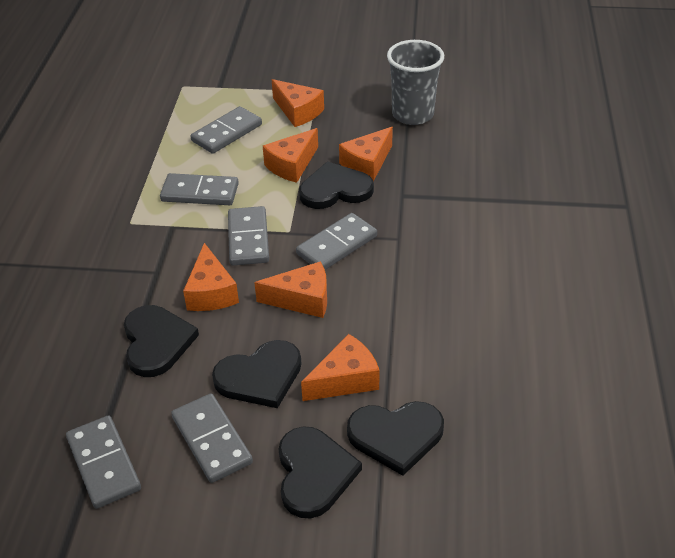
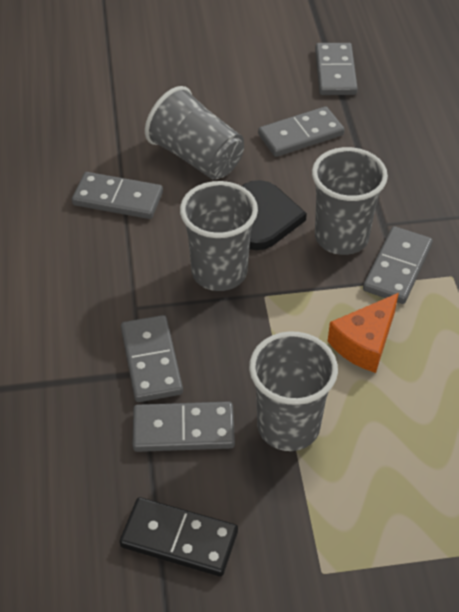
black domino: none = 0 -> [120,497,238,576] = 1
black heart: [124,305,199,377] [212,340,302,408] [279,426,362,519] [299,161,374,209] [347,401,444,476] = 5 -> [242,180,307,250] = 1
grey cup: [387,40,444,125] = 1 -> [145,86,244,180] [180,181,258,291] [249,331,338,451] [312,147,388,255] = 4
orange cheese: [183,243,239,311] [254,261,327,318] [263,128,318,183] [272,79,324,127] [301,334,380,401] [339,127,393,181] = 6 -> [328,293,399,373] = 1

